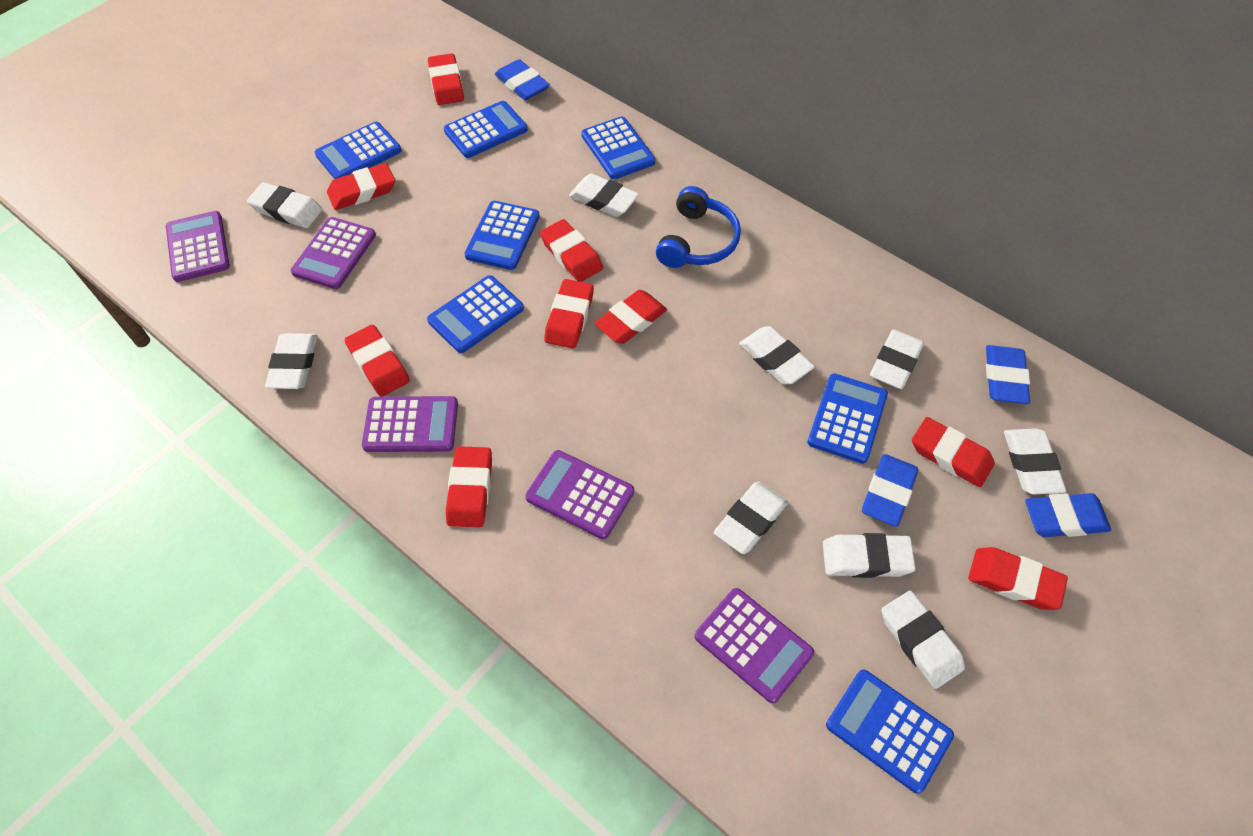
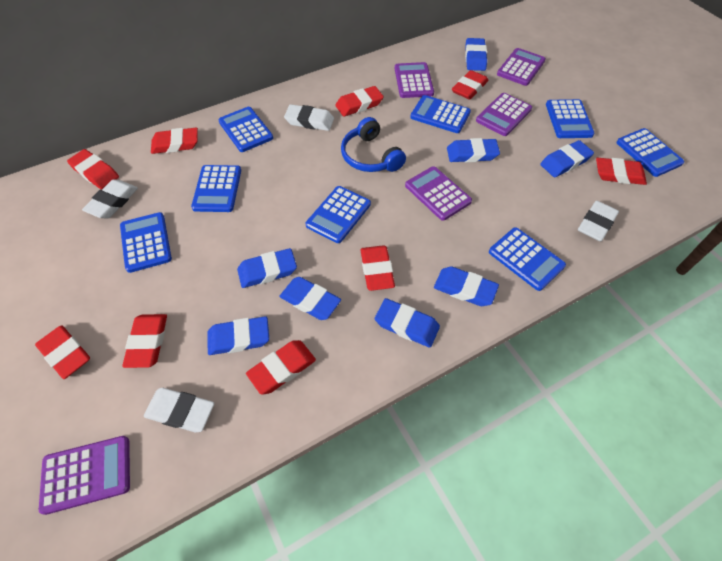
blue calculator: [315,122,401,179] [427,275,524,353] [444,101,528,158] [464,201,540,270] [581,116,655,179] [807,373,888,464] [826,670,954,794] = 7 -> [120,212,172,273] [191,165,241,212] [218,107,273,152] [306,186,371,243] [410,95,471,133] [489,227,566,291] [546,99,595,138] [616,128,684,177] = 8
blue eraser: [495,59,550,100] [862,454,918,527] [986,345,1030,404] [1025,493,1111,537] = 4 -> [207,316,269,355] [237,248,297,288] [279,277,341,320] [375,298,440,348] [434,266,499,306] [447,138,500,163] [465,38,487,71] [540,140,594,177] = 8
white eraser: [247,182,322,228] [265,333,317,389] [569,173,639,217] [714,482,788,554] [739,326,815,384] [823,533,916,578] [870,330,924,389] [882,591,965,689] [1004,428,1066,494] = 9 -> [82,179,138,219] [144,388,214,432] [284,104,334,131] [578,201,619,242] = 4

